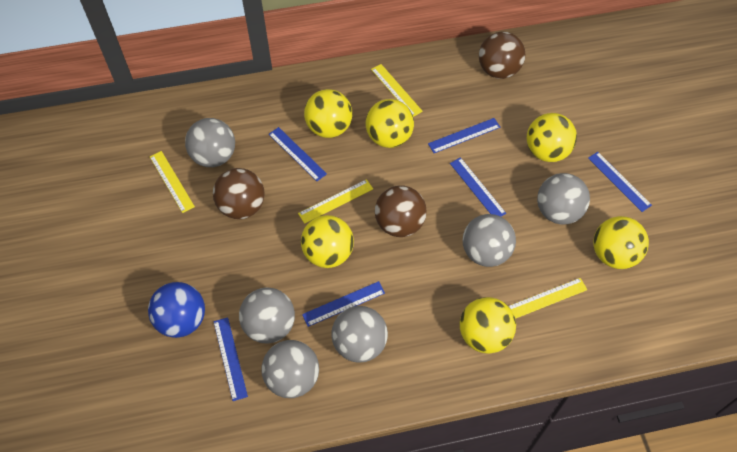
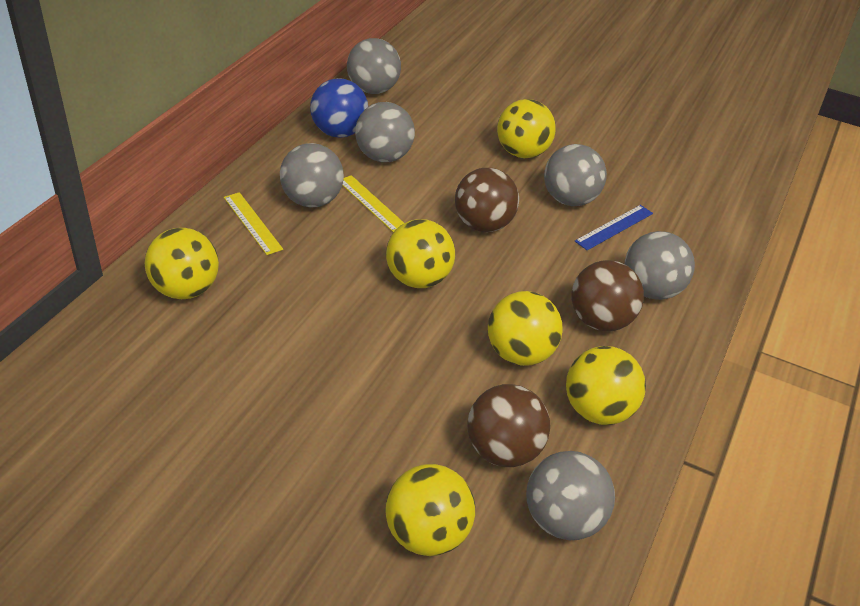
blue ruler: [213,317,248,401] [269,127,327,181] [302,281,385,327] [428,118,500,153] [450,157,506,217] [588,152,652,212] = 6 -> [575,205,653,250] = 1
yellow ruler: [150,151,195,213] [298,179,373,224] [371,64,423,117] [509,278,588,319] = 4 -> [224,192,283,255] [342,175,404,232] = 2

